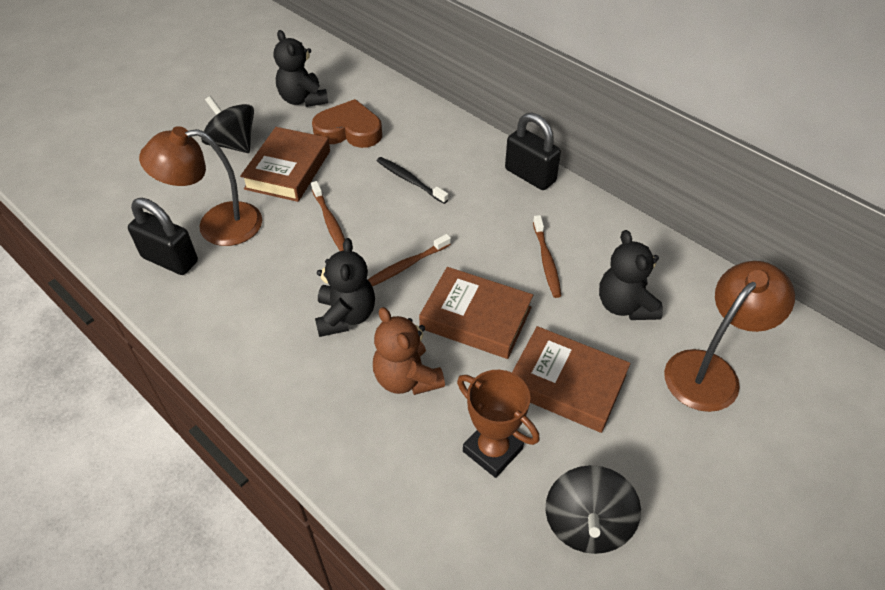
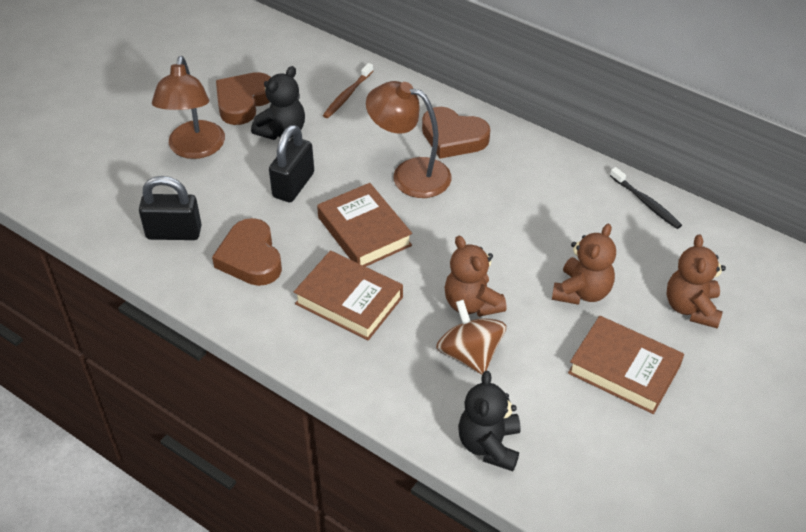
black spinning top: [201,96,254,153] [545,465,641,554] = 2 -> none = 0
black teddy bear: [274,30,328,107] [315,238,375,337] [599,230,663,320] = 3 -> [251,66,305,140] [458,371,521,471] = 2
brown heart: [312,99,382,148] = 1 -> [212,218,282,286] [216,72,271,125] [422,107,490,159] = 3
brown spinning top: none = 0 -> [436,300,506,375] = 1
brown teddy bear: [373,307,445,395] = 1 -> [445,236,507,317] [552,224,616,305] [667,234,726,329] = 3
brown toothbrush: [311,181,345,251] [368,234,451,286] [533,215,561,298] = 3 -> [323,63,373,118] = 1
brown trophy: [457,370,539,478] = 1 -> none = 0

